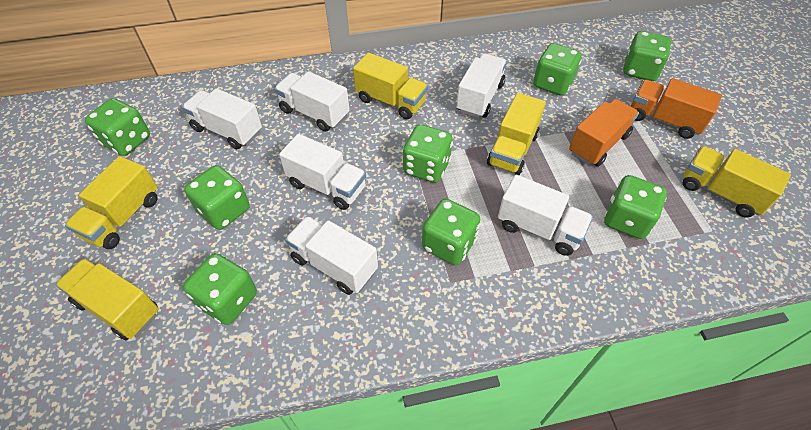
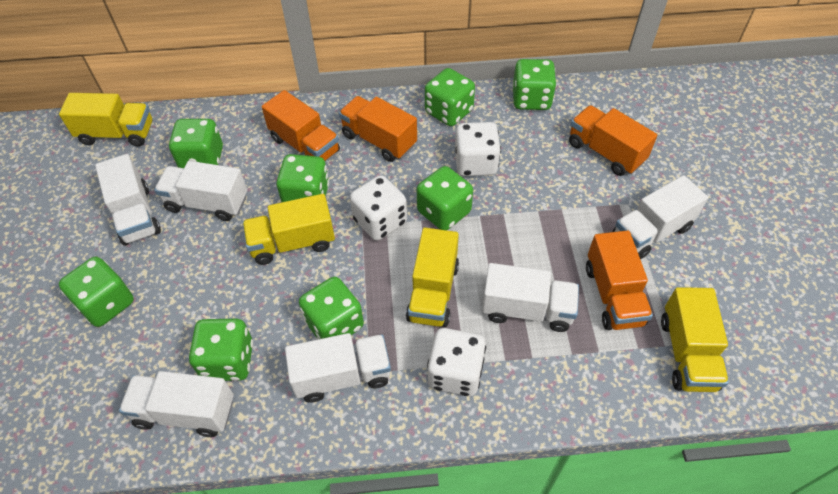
orange truck: [569,99,639,167] [631,78,722,139] = 2 -> [262,90,340,161] [339,96,417,162] [569,105,658,176] [586,230,653,330] = 4
white dice: none = 0 -> [350,175,407,241] [427,328,486,396] [455,122,501,176] = 3
yellow truck: [56,258,159,340] [65,156,158,249] [353,53,428,119] [487,93,546,175] [683,146,791,218] = 5 -> [59,93,152,147] [242,194,335,265] [406,228,459,327] [661,287,729,392] = 4

